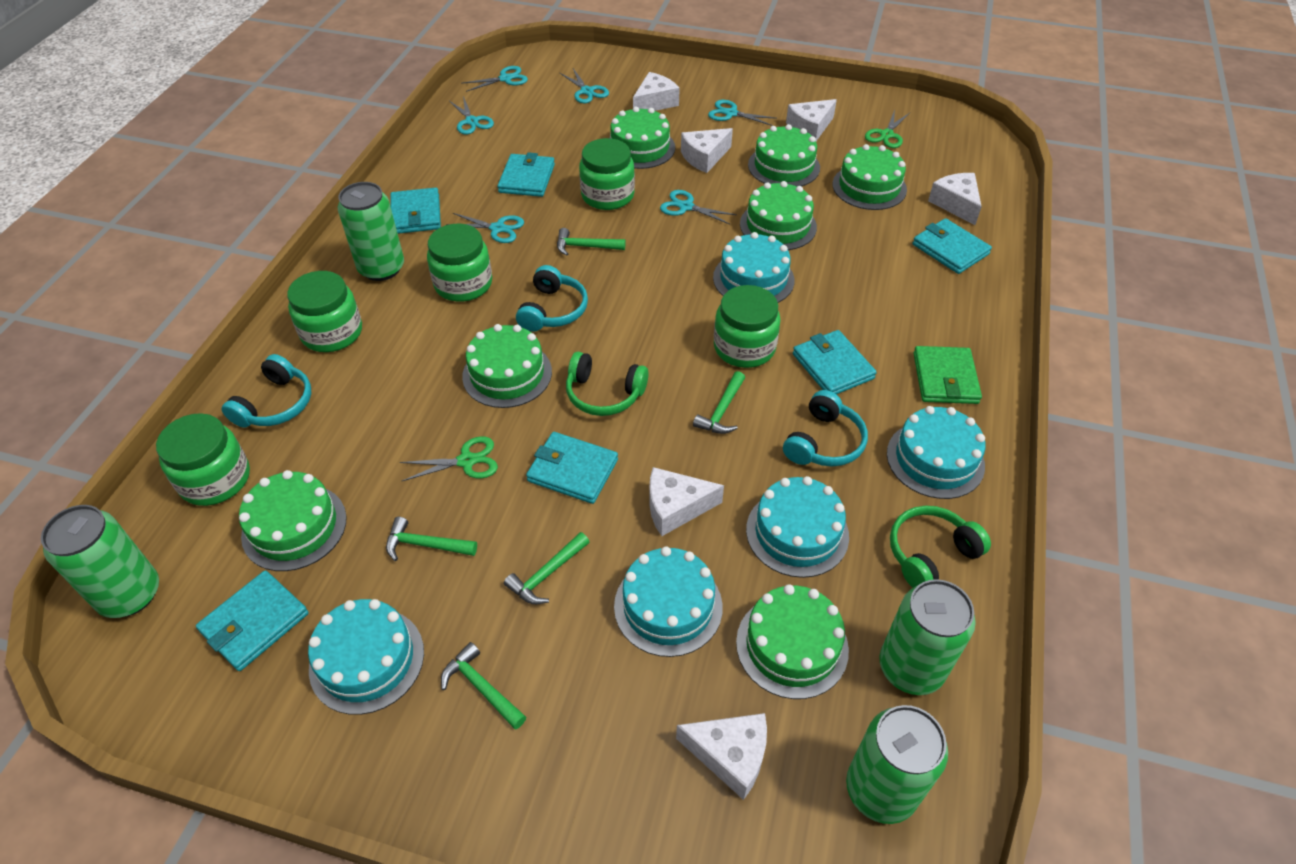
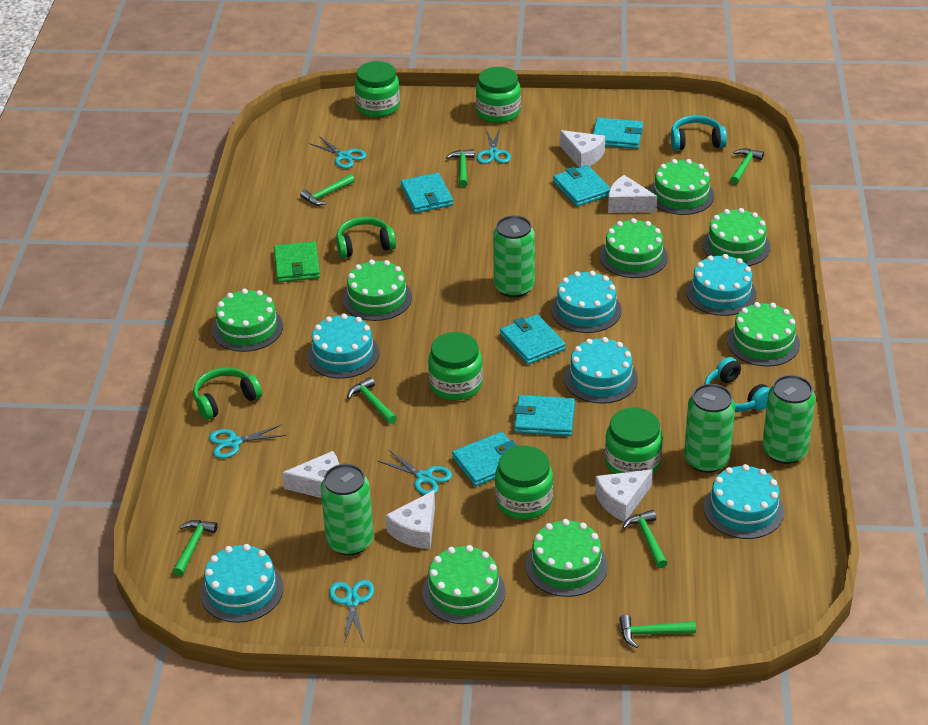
green cake: [239,470,347,571] [462,324,552,408] [610,107,675,169] [736,584,849,699] [740,181,817,250] [748,124,820,186] [833,144,907,210] = 7 -> [212,288,283,352] [343,259,412,321] [422,545,506,624] [525,519,608,597] [600,218,668,278] [649,159,714,215] [702,208,771,266] [727,302,800,366] = 8
green hammer: [386,517,477,561] [441,642,526,729] [504,532,589,604] [557,228,626,256] [693,371,745,434] = 5 -> [173,520,217,576] [300,174,355,205] [347,377,397,424] [446,149,475,187] [619,615,696,648] [622,510,667,568] [730,148,764,184] = 7
green scissors: [400,436,498,481] [865,110,910,148] = 2 -> none = 0
turquoise cake: [308,599,424,715] [614,546,723,657] [713,232,794,303] [746,476,849,578] [887,406,986,499] = 5 -> [200,544,283,623] [307,314,379,379] [551,271,622,333] [564,337,638,404] [686,254,757,316] [704,464,784,539] = 6
turquoise headphones: [222,354,311,428] [516,265,588,332] [783,390,868,466] = 3 -> [671,115,727,150] [704,357,770,412] = 2
turquoise scissors: [446,213,524,243] [449,96,494,134] [463,66,528,92] [560,69,609,103] [660,190,737,224] [708,100,776,126] = 6 -> [209,425,286,458] [309,136,367,168] [329,580,374,644] [378,450,452,495] [477,129,511,164] = 5
white cheese: [633,72,680,111] [649,467,724,536] [676,713,767,800] [681,128,733,173] [786,99,837,141] [928,173,982,225] = 6 -> [282,451,339,498] [385,490,435,549] [560,130,605,167] [595,470,653,522] [608,175,657,213] = 5

